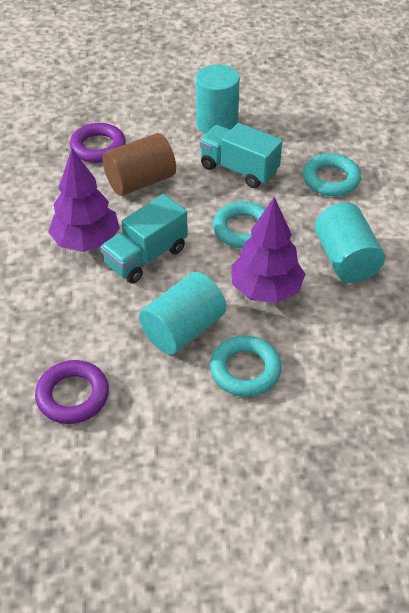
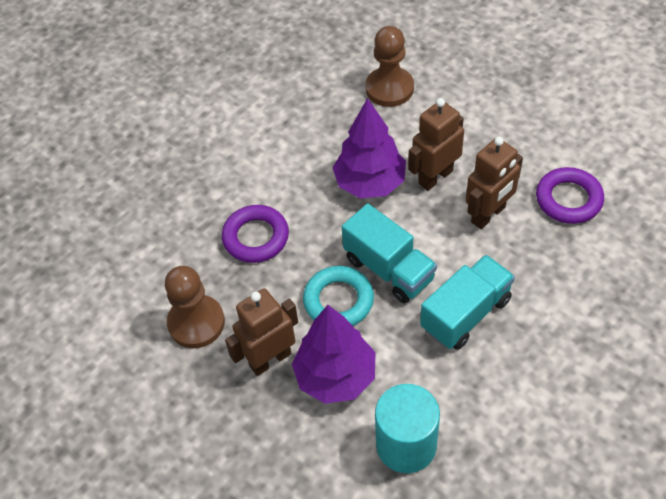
brown cylinder: [102,133,176,196] = 1 -> none = 0
brown pawn: none = 0 -> [165,266,225,348] [365,26,414,107] = 2
brown robot: none = 0 -> [225,288,298,376] [408,98,464,191] [466,137,523,229] = 3
turquoise cylinder: [139,272,226,355] [196,64,240,134] [315,202,385,283] = 3 -> [375,384,440,473] = 1
turquoise ring: [210,336,282,397] [213,201,266,248] [303,153,361,196] = 3 -> [303,266,374,326] = 1

